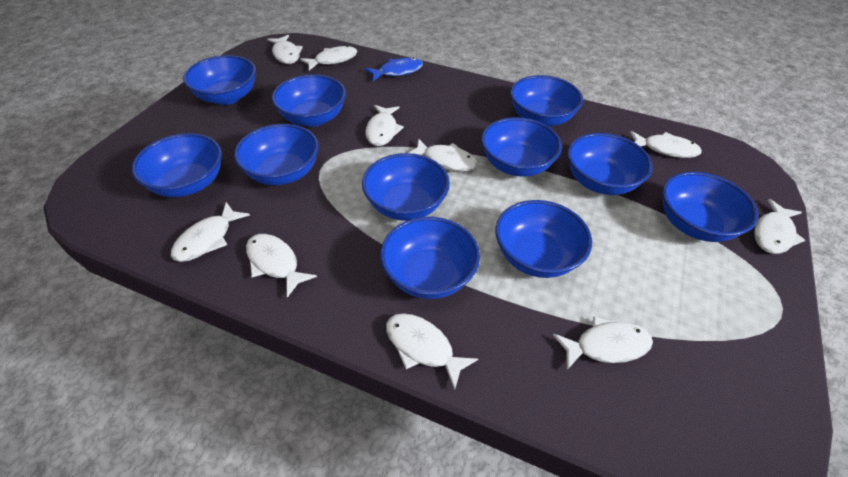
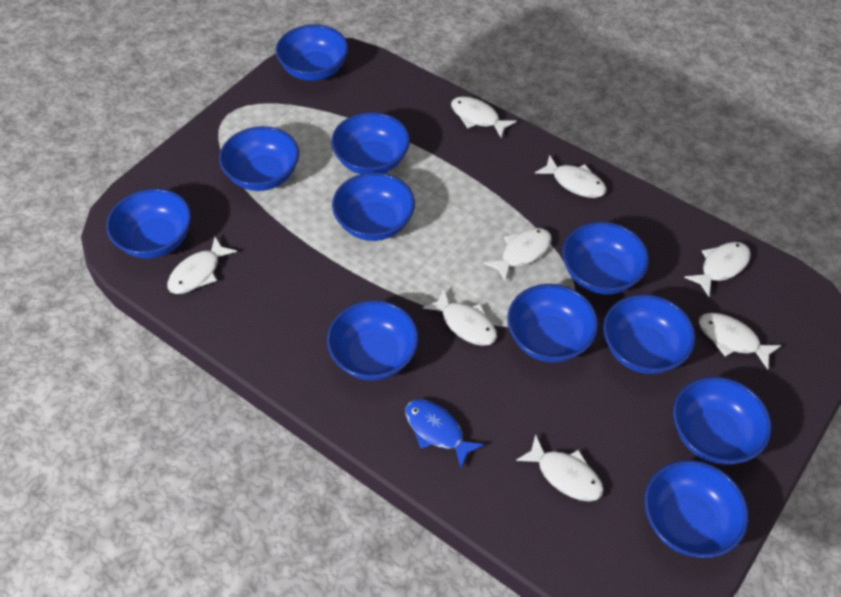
white fish: [171,202,250,262] [246,234,317,298] [267,35,303,64] [300,46,357,71] [365,105,404,146] [386,313,478,390] [409,138,478,171] [553,317,653,370] [630,131,702,158] [754,199,805,254] = 10 -> [167,237,237,294] [423,289,497,346] [451,96,517,138] [483,228,552,282] [516,434,604,502] [535,155,607,198] [684,242,751,296] [699,313,782,370] = 8

